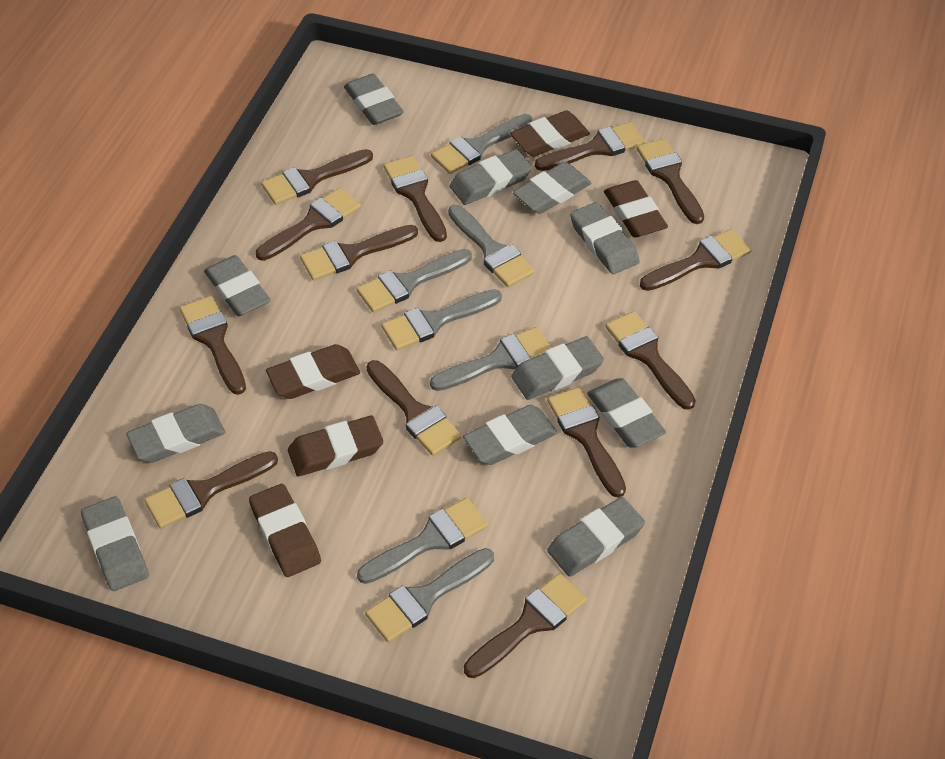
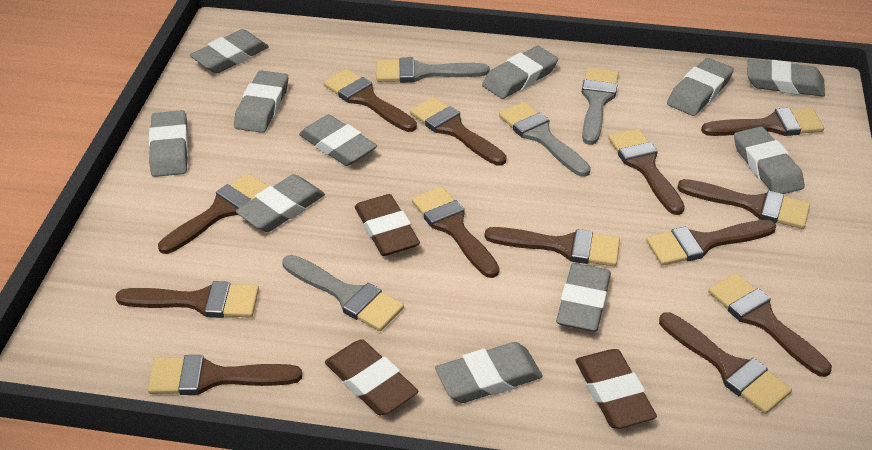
brown eraser: [249,484,321,577] [266,344,360,399] [288,416,383,476] [510,111,590,157] [604,180,668,238] = 5 -> [325,339,418,415] [355,194,420,256] [575,349,657,428] = 3
grey brush: [356,249,472,312] [357,498,488,584] [365,548,494,642] [381,289,502,350] [430,327,552,391] [431,114,532,174] [448,205,535,287] = 7 -> [282,255,404,331] [376,57,490,83] [499,102,591,177] [582,67,619,145] = 4

